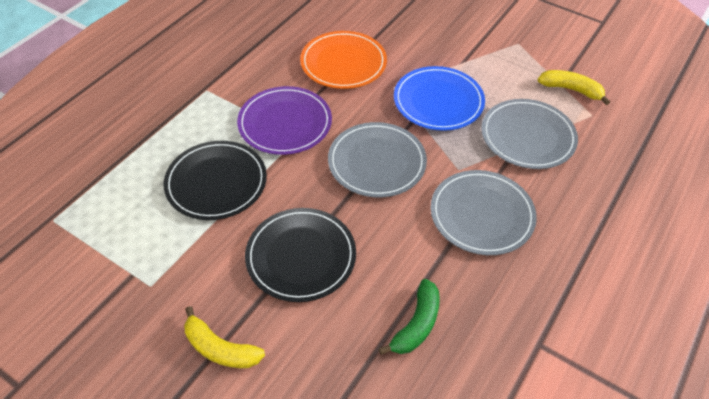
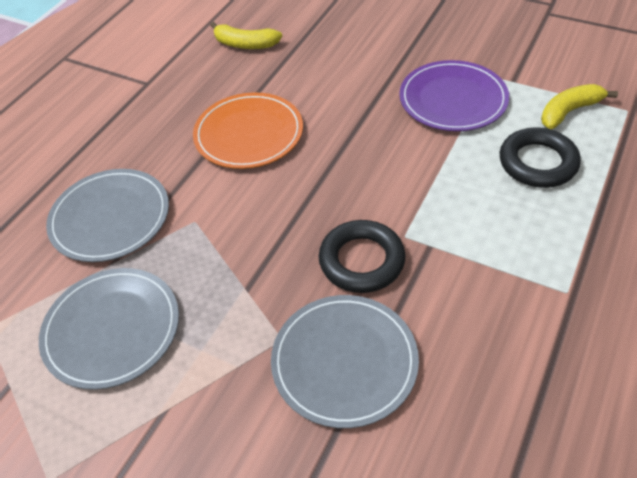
black plate: [163,141,267,220] [245,208,356,302] = 2 -> none = 0
black ring: none = 0 -> [319,220,406,293] [500,127,581,188] = 2
blue plate: [394,66,485,131] = 1 -> none = 0
green banana: [379,279,440,355] = 1 -> none = 0

